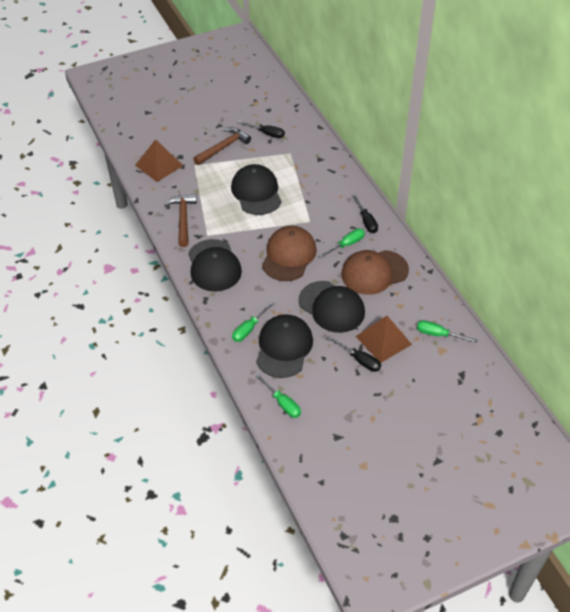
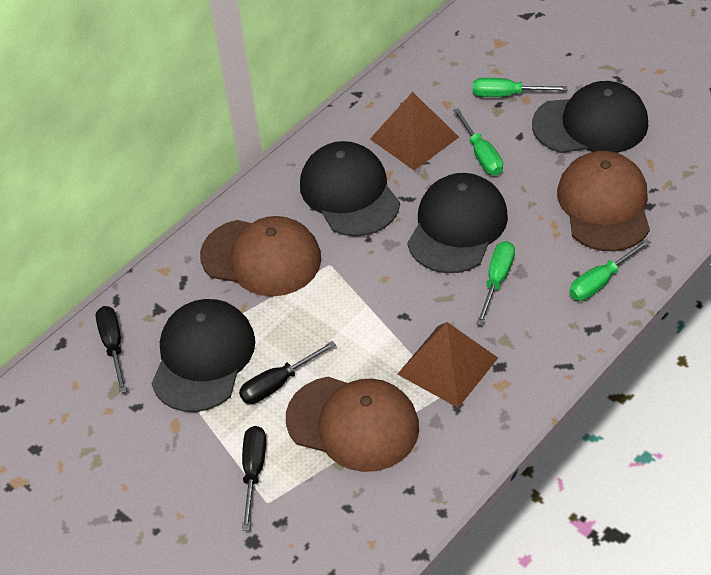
brown cap: [262,226,317,281] [341,250,409,295] = 2 -> [200,216,321,296] [286,377,419,472] [557,151,650,252] = 3
brown hammer: [164,194,197,247] [193,127,251,165] = 2 -> none = 0

